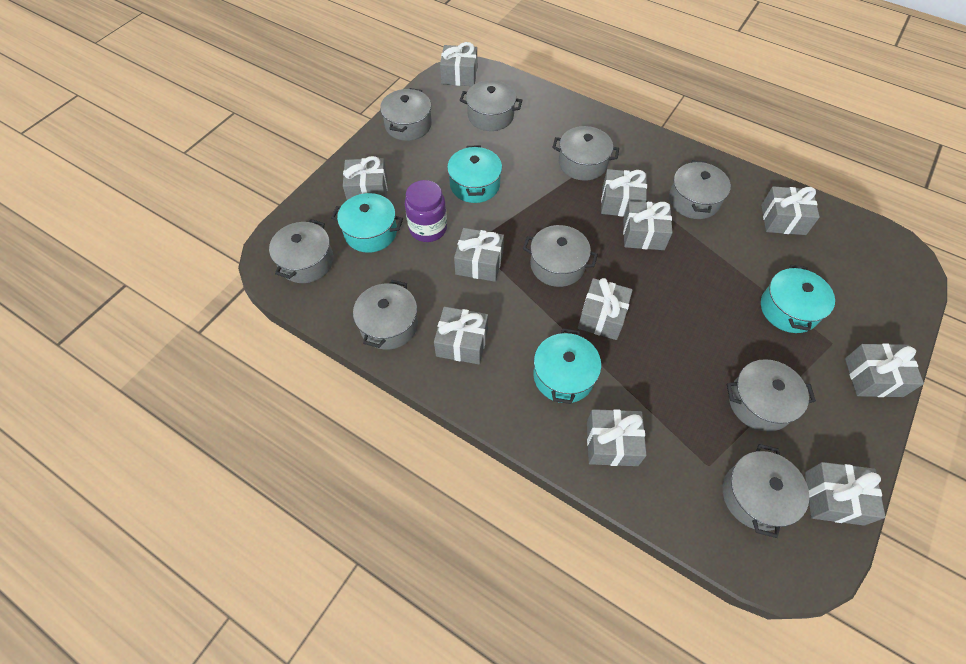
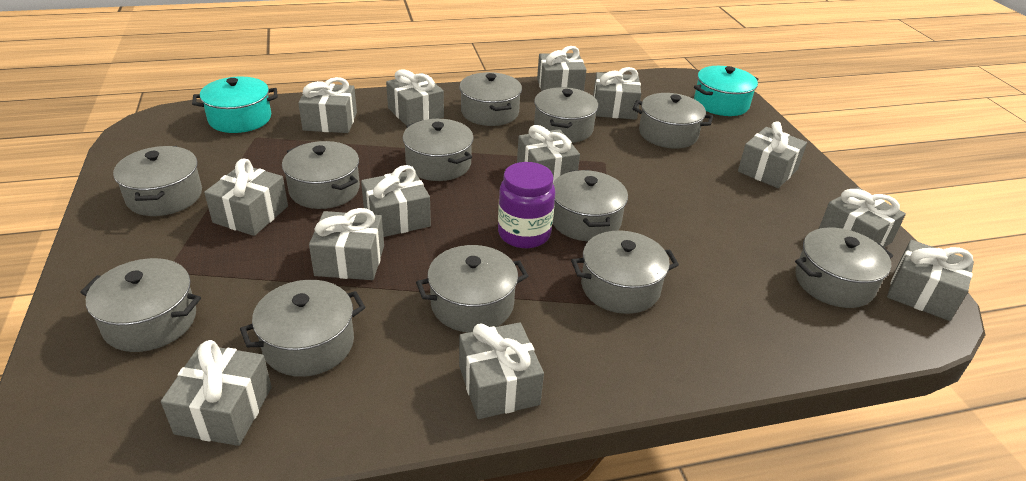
grey gift: [343,156,388,200] [434,307,488,364] [440,42,477,86] [454,228,504,282] [578,278,633,340] [587,409,647,466] [601,169,647,217] [623,201,672,250] [761,186,820,235] [805,462,886,526] [845,343,924,397] = 11 -> [161,340,272,446] [204,158,288,236] [298,77,357,133] [309,208,384,280] [361,165,431,237] [386,69,444,126] [459,322,544,419] [517,125,580,182] [537,46,586,91] [593,67,641,120] [738,122,807,188] [819,187,906,247] [887,240,974,321] = 13
grey pot: [269,219,334,283] [353,280,418,350] [380,88,432,141] [460,80,522,131] [523,225,598,287] [552,126,619,181] [669,160,731,219] [722,444,809,538] [727,359,816,432] = 9 -> [80,258,201,352] [113,146,202,216] [240,280,365,377] [282,141,360,209] [403,119,473,181] [416,245,528,332] [459,72,522,126] [534,87,598,143] [553,170,628,241] [571,231,679,314] [632,93,713,149] [795,227,893,308] = 12
turquoise pot: [331,193,403,253] [447,145,502,203] [533,328,601,404] [761,264,835,333] = 4 -> [192,76,278,133] [694,66,758,116] = 2

